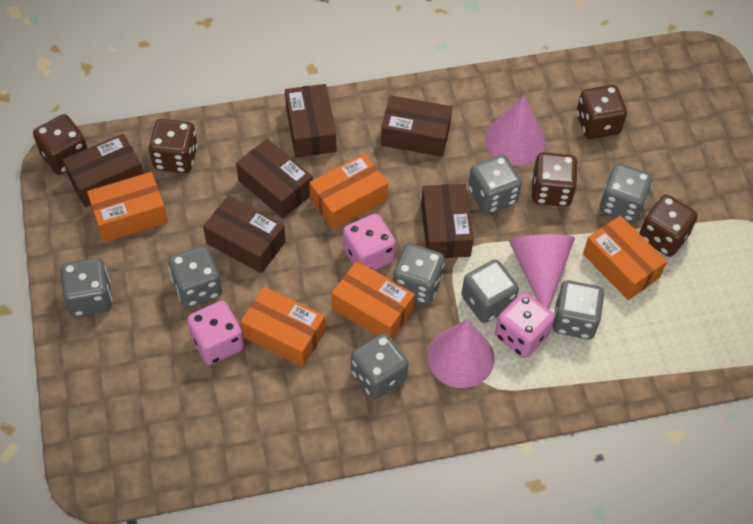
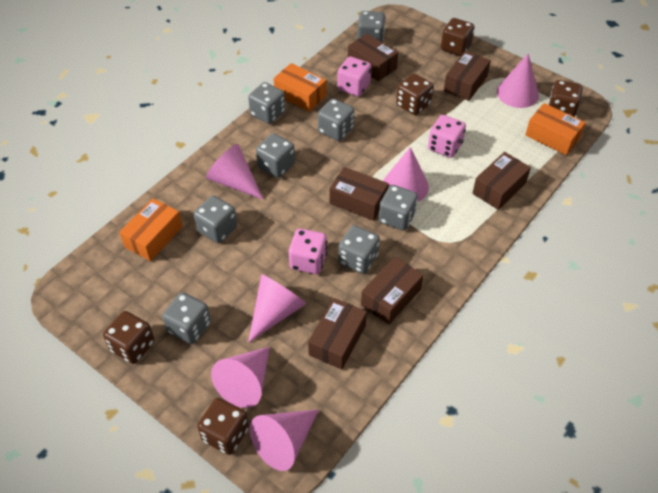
orange box: [87,172,168,242] [240,287,325,367] [309,153,388,230] [332,261,415,339] [583,215,667,300] = 5 -> [119,198,183,261] [274,63,326,112] [525,103,586,155] = 3
pink cone: [427,319,494,388] [485,96,545,166] [509,234,575,309] = 3 -> [206,144,263,199] [211,347,270,408] [248,274,306,343] [250,409,319,471] [383,147,429,202] [497,54,539,108] = 6

